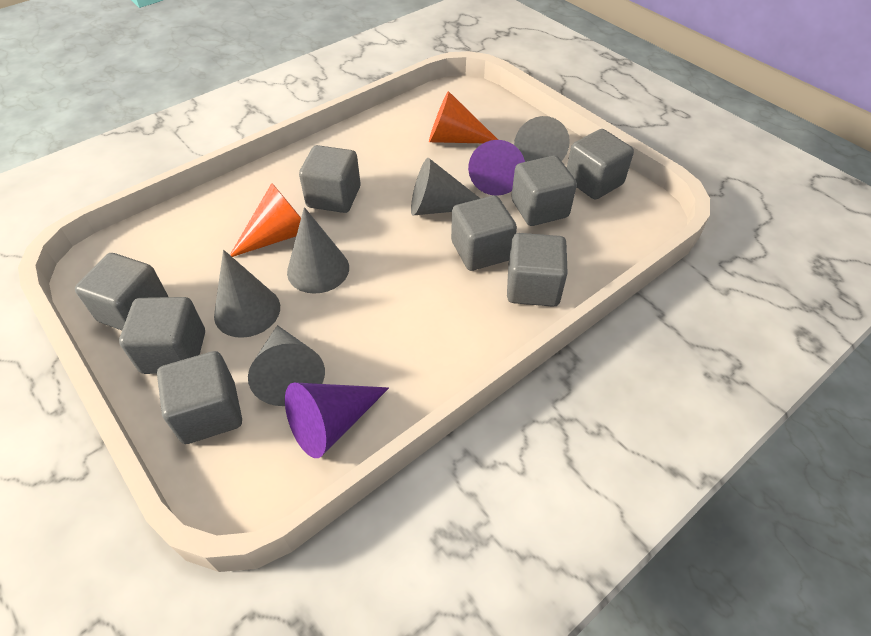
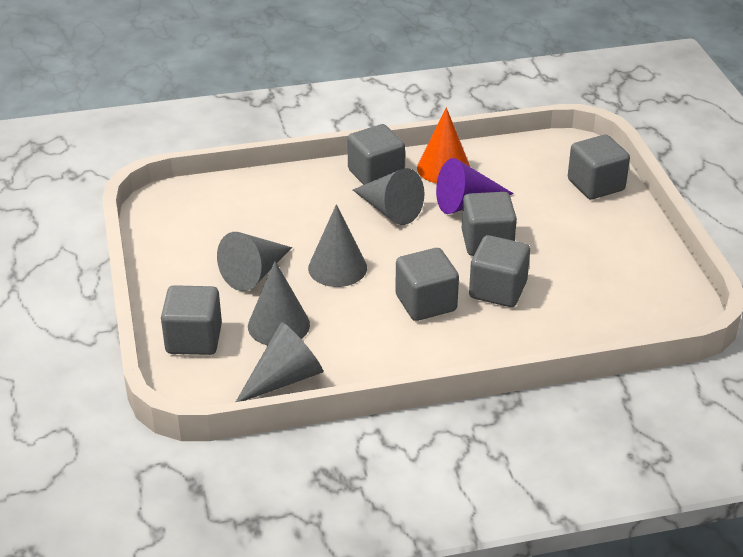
grey cube: [75,253,168,330] [119,297,205,374] [157,351,242,444] [299,145,360,213] [451,195,517,271] [507,233,568,307] [511,156,577,226] [567,129,634,200] = 8 -> [161,285,222,355] [347,124,405,185] [395,248,459,321] [462,192,517,256] [469,235,530,307] [568,134,630,199] = 6
orange cone: [230,183,301,257] [429,91,498,143] = 2 -> [417,107,470,183] = 1
purple cone: [285,382,389,458] [468,140,525,196] = 2 -> [436,158,514,214] = 1

